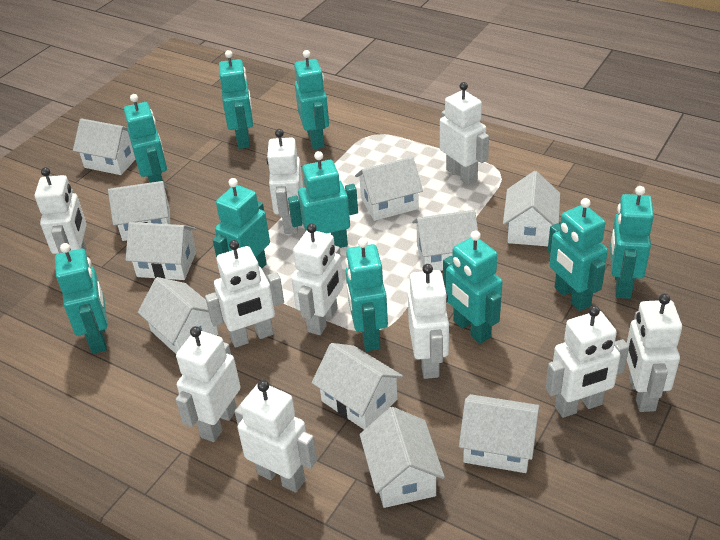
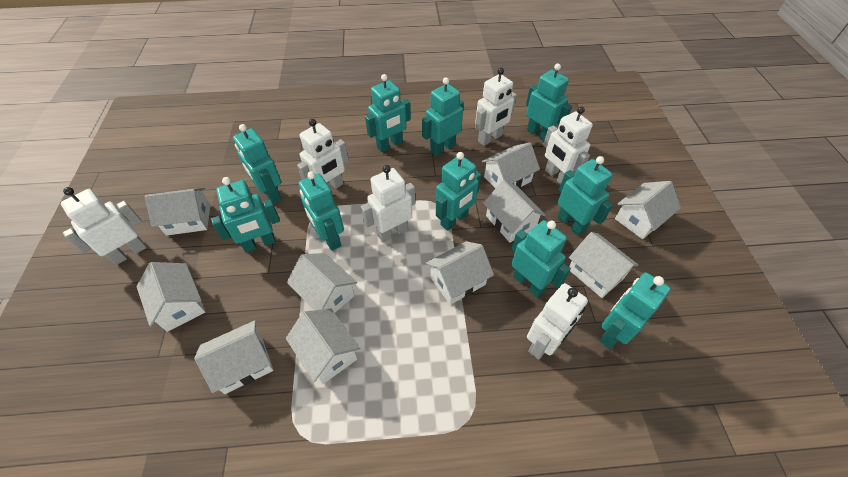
white robot: [35,167,87,254] [176,326,240,442] [205,240,284,348] [235,380,317,493] [266,129,303,234] [292,223,343,335] [408,264,449,379] [440,82,489,185] [546,305,629,418] [627,294,682,412] = 10 -> [61,187,147,265] [297,119,349,189] [361,165,415,242] [475,68,517,146] [527,283,588,360] [543,106,593,185] = 6

